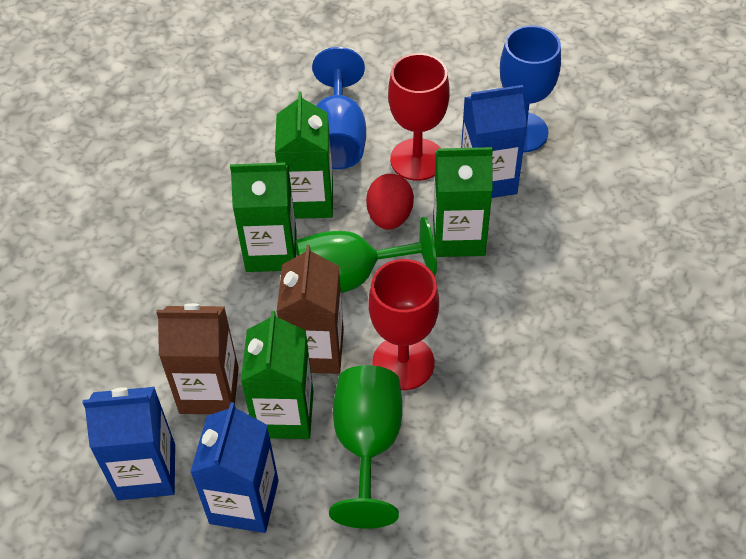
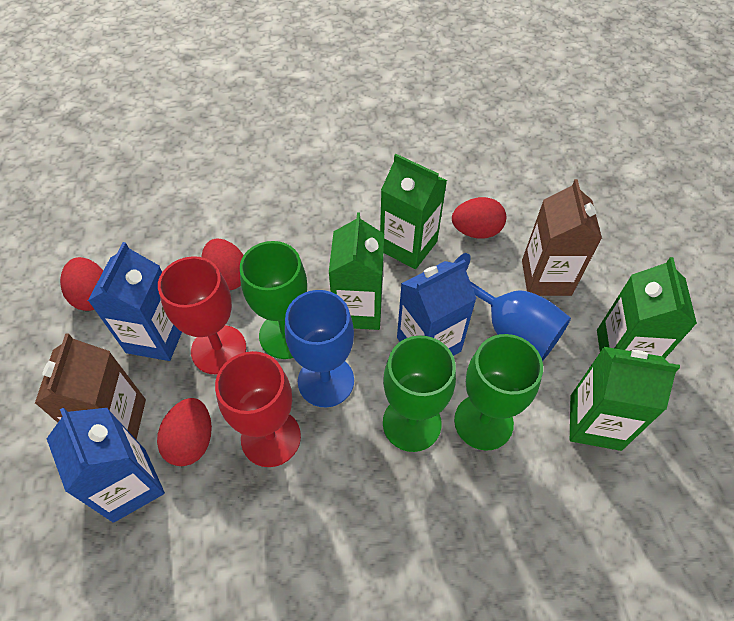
green goblet: [296,217,437,293] [329,365,402,529] = 2 -> [240,241,307,359] [383,335,456,452] [454,334,543,450] = 3
red egg: [366,174,414,230] = 1 -> [60,257,103,311] [157,398,212,466] [202,239,244,290] [452,197,506,239] = 4

